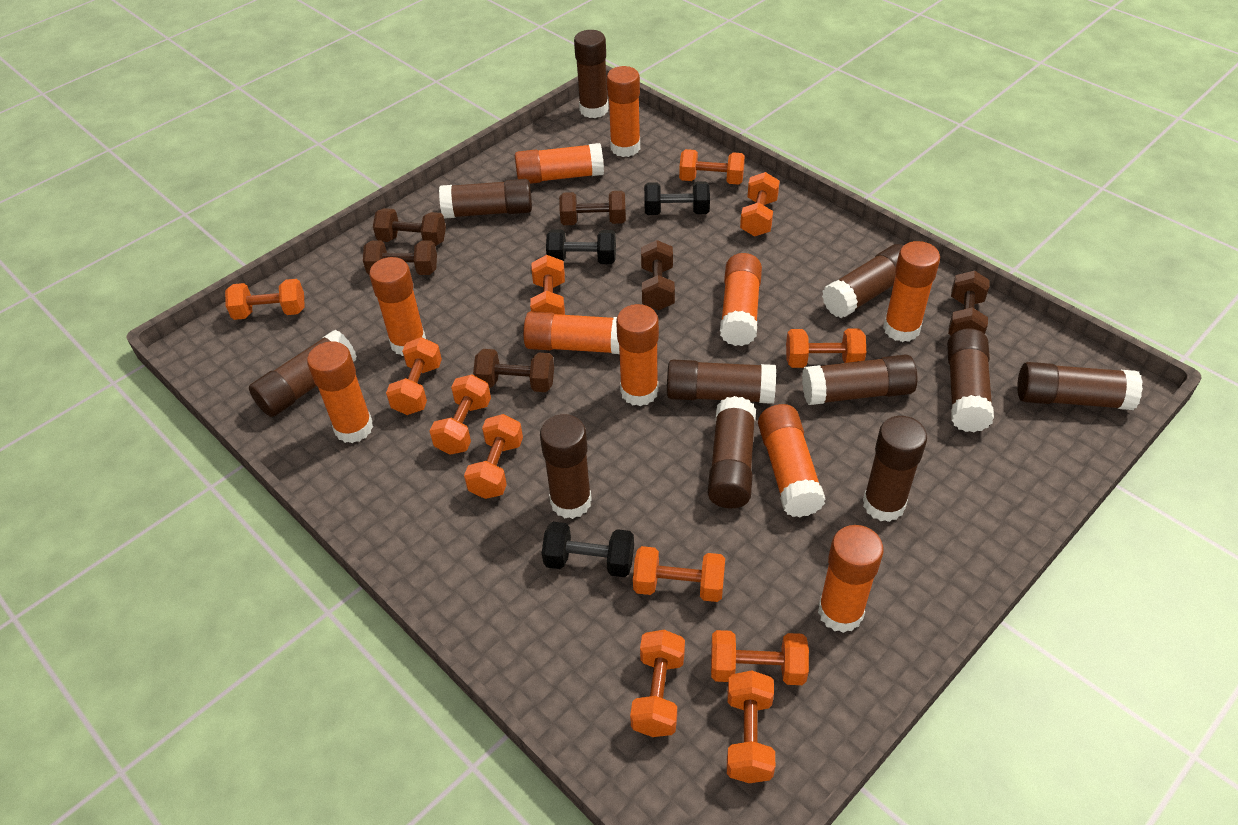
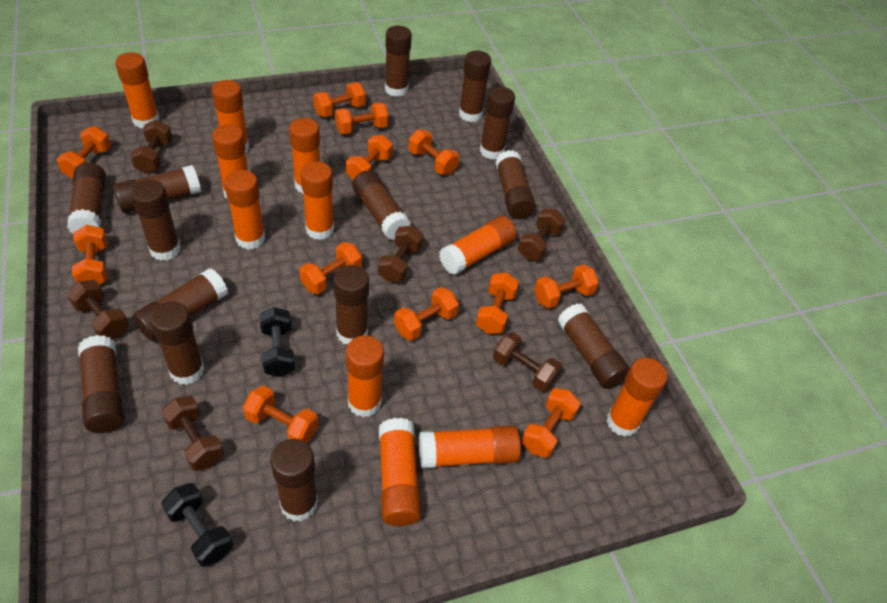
black dumbbell: [542,522,634,577] [546,230,616,264] [644,181,710,215] = 3 -> [161,483,233,567] [259,307,295,377] = 2
brown glue stick: [249,329,357,417] [439,179,532,219] [540,414,592,519] [574,30,608,118] [667,360,776,404] [708,396,756,508] [802,355,917,405] [822,244,904,318] [863,416,927,522] [947,328,994,432] [1017,362,1143,410] = 11 -> [67,162,106,233] [78,335,124,433] [113,165,201,213] [131,180,181,261] [133,268,228,341] [150,301,205,385] [270,439,318,521] [333,265,369,345] [352,170,411,240] [385,26,412,97] [459,51,491,122] [480,86,515,160] [495,150,536,219] [558,303,630,389] = 14
orange glue stick: [307,341,373,443] [369,257,426,356] [515,143,604,184] [523,311,620,354] [607,66,640,157] [616,304,659,406] [720,253,762,346] [758,404,825,517] [818,525,884,633] [883,241,940,342] = 10 -> [115,52,159,128] [212,80,249,153] [212,125,248,200] [224,170,265,250] [289,118,320,194] [300,161,334,240] [346,336,384,417] [379,418,421,526] [419,426,521,468] [439,216,516,275] [607,358,668,437] = 11

